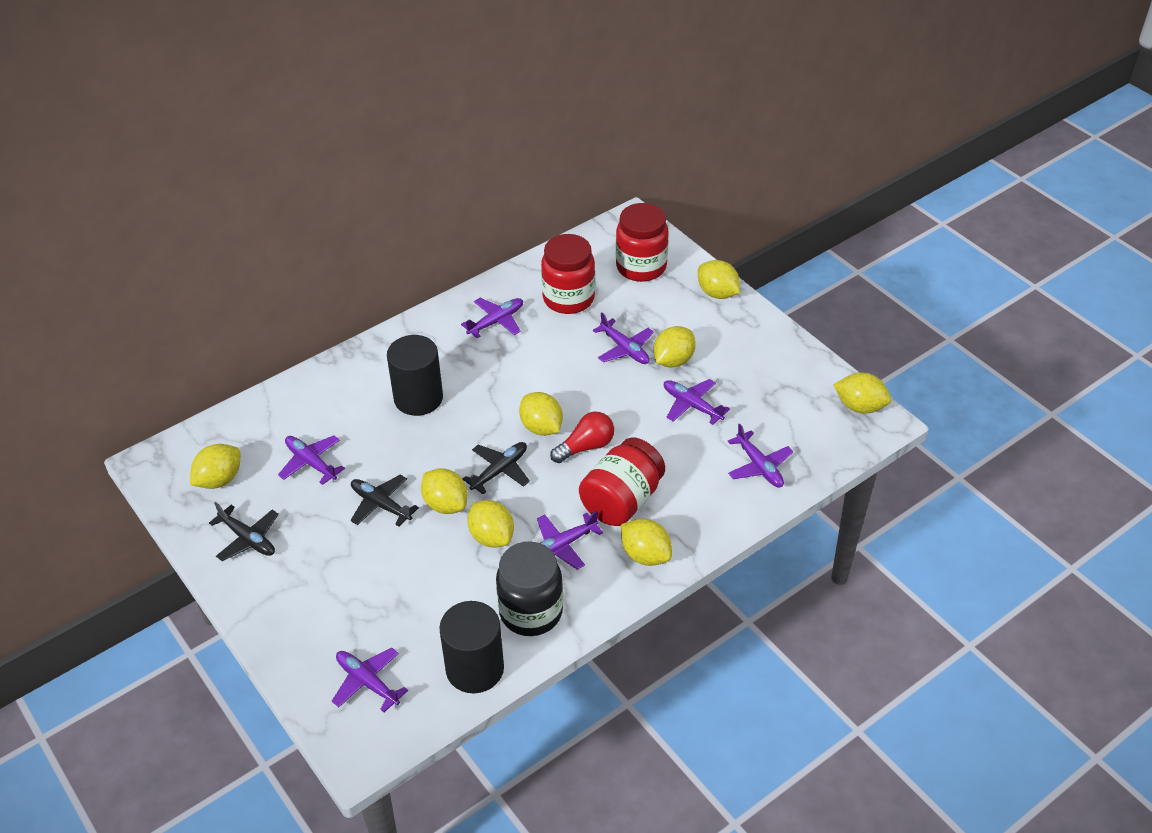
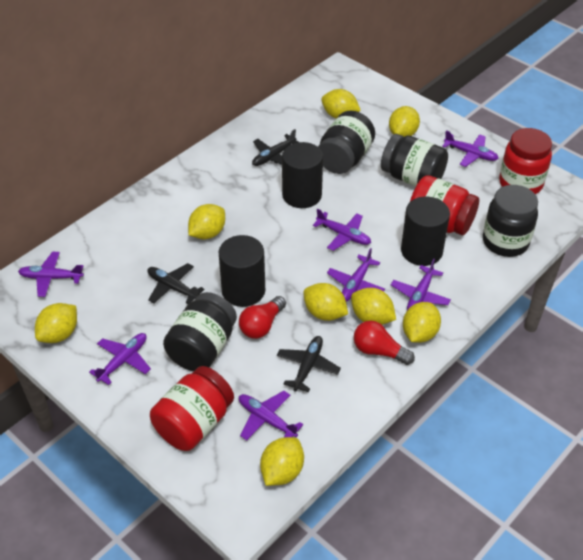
black cylinder: [387,335,443,416] [439,601,504,693] = 2 -> [219,235,265,307] [282,142,323,208] [401,197,450,266] = 3
black jar: [496,541,563,636] = 1 -> [163,292,237,372] [318,111,375,174] [381,134,448,186] [483,185,538,257] = 4
red light bulb: [550,412,614,463] = 1 -> [239,296,286,339] [354,321,415,365] = 2

